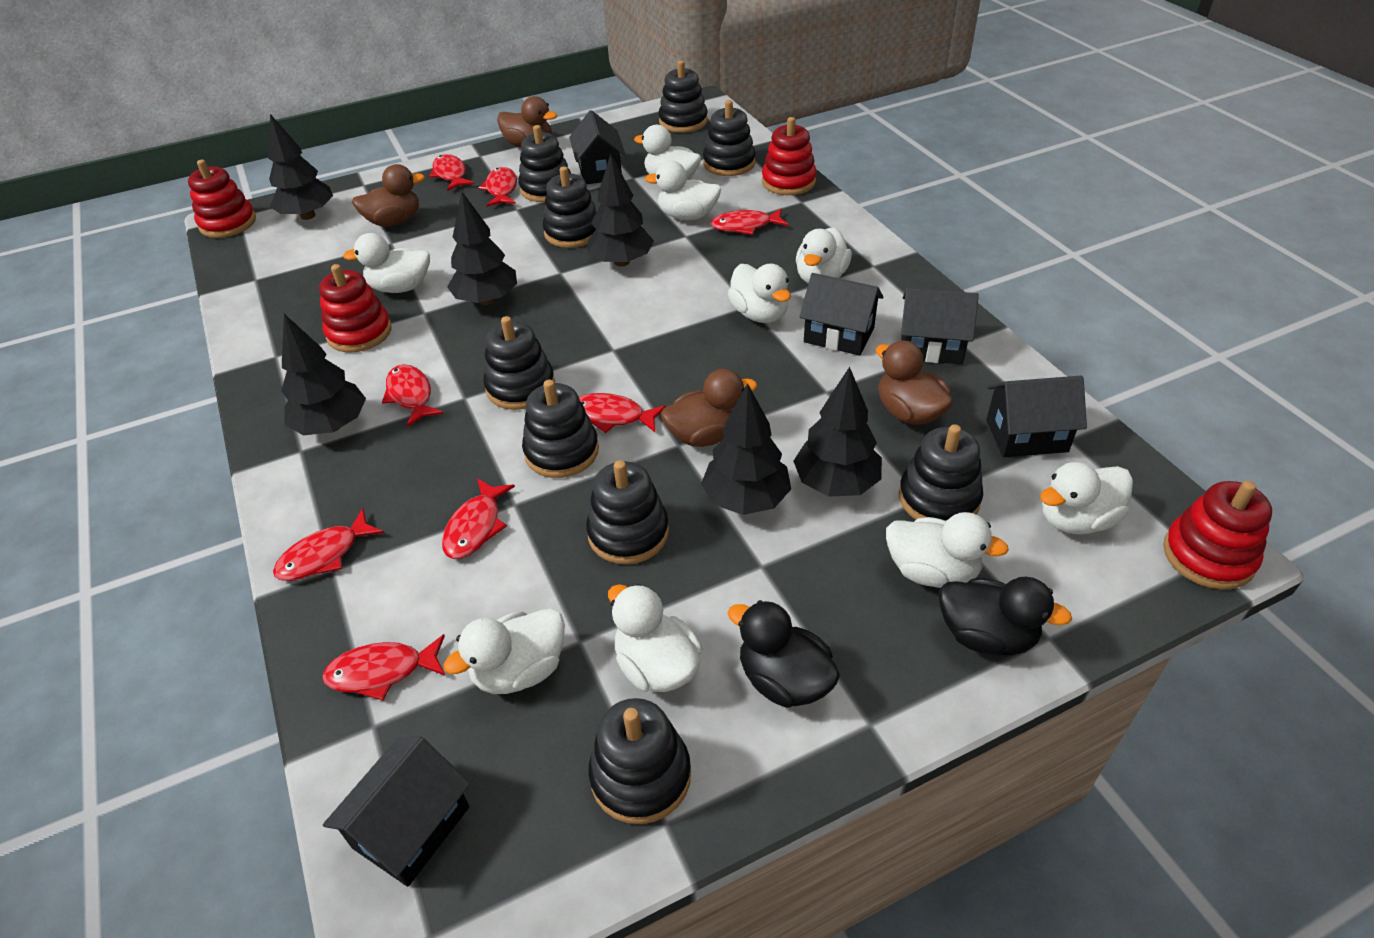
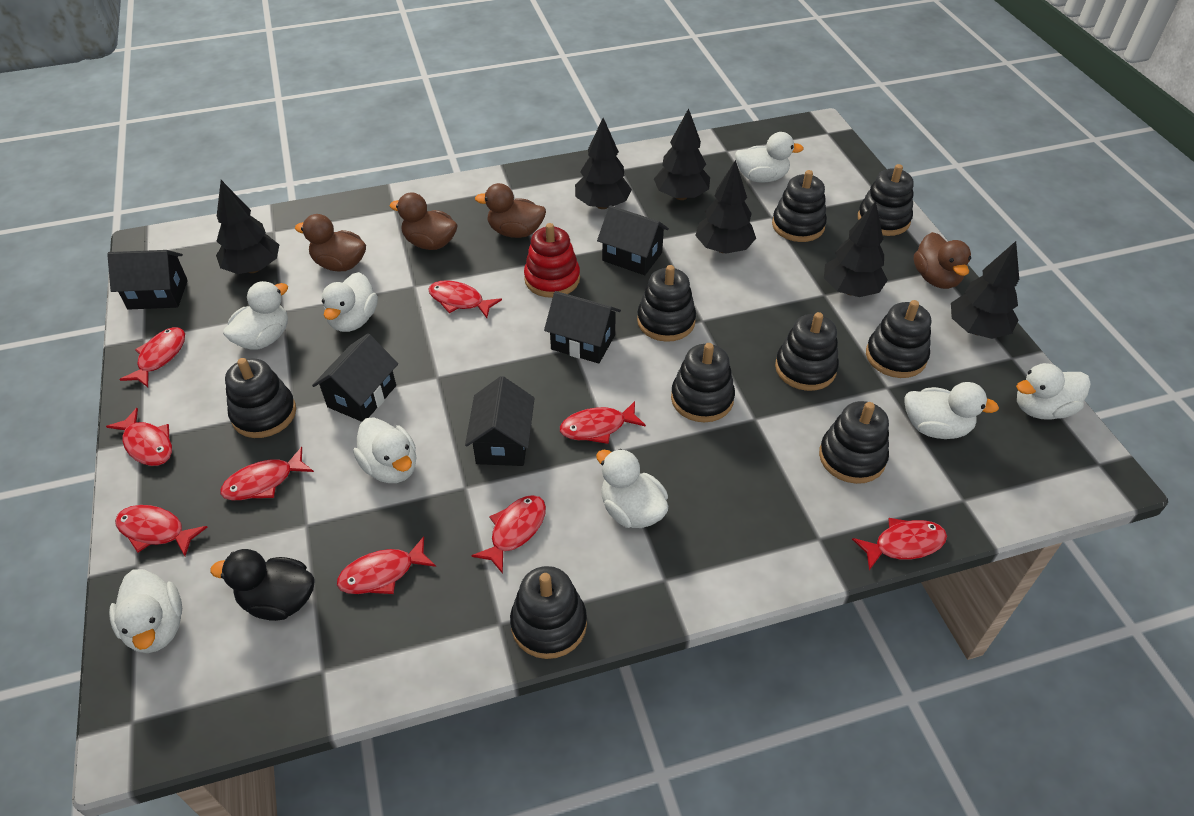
black duck: [728,600,840,708] [939,577,1072,655] = 2 -> [210,549,315,621] = 1
red fish: [273,508,384,581] [322,634,446,701] [382,364,444,427] [429,154,474,191] [442,478,515,559] [478,167,517,207] [579,393,666,433] [711,208,788,235] = 8 -> [106,408,172,466] [115,505,207,556] [119,327,185,387] [220,447,314,500] [337,536,436,594] [428,280,502,318] [471,495,546,574] [560,401,646,444] [852,518,947,570] = 9
red stacking toy: [188,160,256,238] [319,264,392,352] [762,117,817,195] [1163,481,1272,590] = 4 -> [524,223,580,298] = 1
white duck: [343,233,430,293] [443,608,565,694] [608,584,702,692] [634,125,701,180] [645,161,721,220] [727,264,791,323] [796,227,852,284] [886,512,1009,588] [1040,462,1133,535] = 9 -> [109,569,182,653] [223,281,288,349] [322,272,378,332] [353,417,417,483] [596,449,668,528] [735,132,804,183] [905,382,999,439] [1016,363,1091,420] = 8

